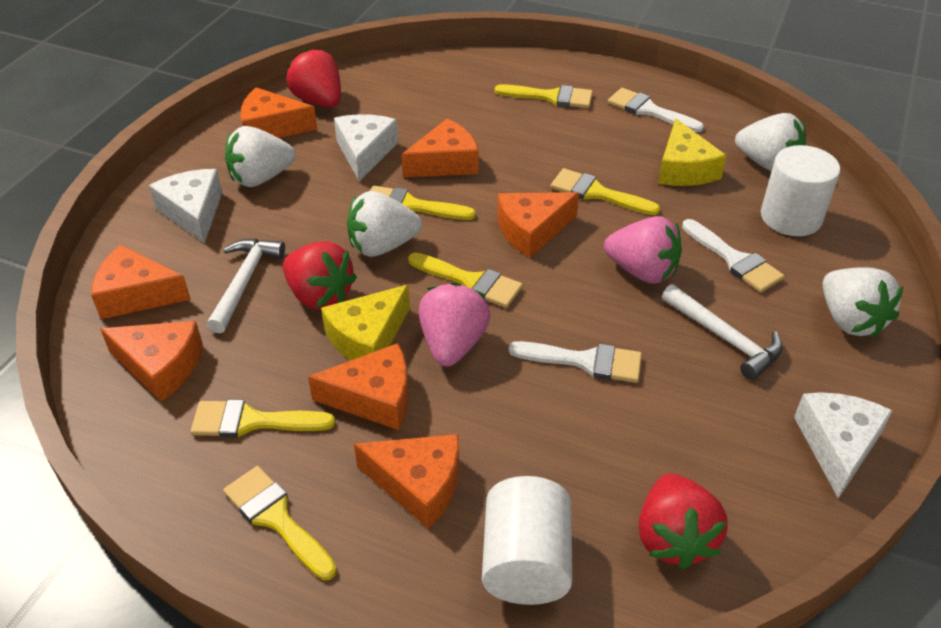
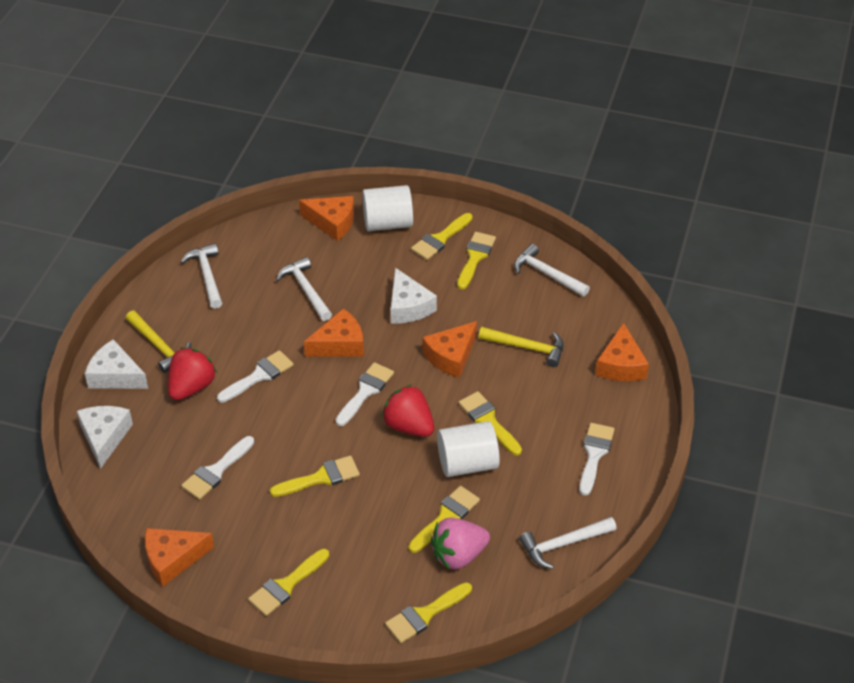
orange cheese: [91,245,191,319] [100,321,203,402] [240,87,317,138] [308,343,408,430] [354,434,459,529] [401,118,479,178] [498,192,579,258] = 7 -> [145,528,214,587] [299,196,354,241] [304,308,364,357] [422,321,477,378] [595,323,649,381] = 5
pink strawberry: [419,282,491,367] [604,216,682,284] = 2 -> [431,518,490,570] = 1
red strawberry: [283,241,357,310] [286,48,341,107] [638,473,728,570] = 3 -> [168,347,217,400] [381,384,434,437] = 2
white brush: [508,341,642,383] [608,88,704,132] [682,219,784,293] = 3 -> [181,436,254,500] [217,350,294,403] [336,362,394,426] [579,423,615,496] = 4
white hammer: [207,239,285,333] [662,284,783,380] = 2 -> [181,244,222,309] [276,257,332,321] [514,244,590,297] [519,517,617,569] = 4
white strawberry: [225,126,296,187] [347,191,422,257] [735,113,806,171] [823,267,904,338] = 4 -> none = 0
yellow brush: [191,399,335,438] [223,466,337,580] [370,186,476,220] [408,253,523,308] [494,84,593,108] [551,168,660,215] = 6 -> [248,549,329,616] [270,455,360,497] [385,582,472,643] [409,486,480,553] [411,213,473,260] [457,232,496,289] [459,391,522,456] = 7
yellow cheese: [321,285,410,360] [658,118,727,186] = 2 -> none = 0
yellow hammer: none = 0 -> [126,311,191,373] [479,327,564,367] = 2

